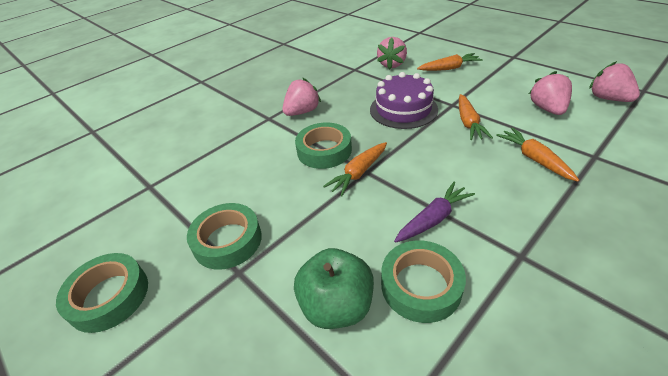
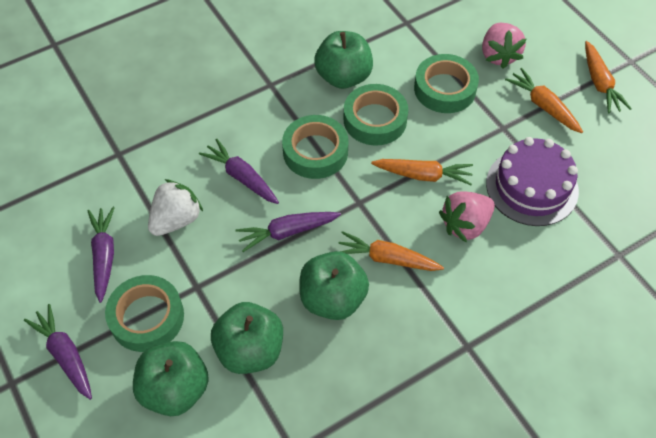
green apple: [294,248,374,329] = 1 -> [133,341,209,416] [211,302,283,374] [299,251,369,320] [314,31,373,89] = 4
pink strawberry: [283,78,321,116] [377,37,407,70] [529,71,572,115] [589,61,640,102] = 4 -> [439,191,495,243] [482,23,526,69] = 2
purple carrot: [394,182,475,243] = 1 -> [24,304,92,400] [87,207,115,303] [199,139,279,204] [236,212,341,252] = 4
white strawberry: none = 0 -> [148,179,203,236] = 1

